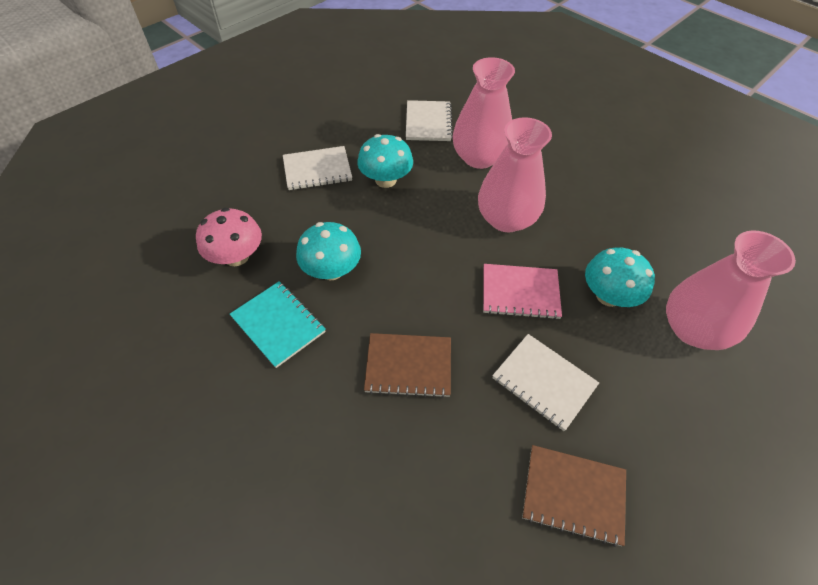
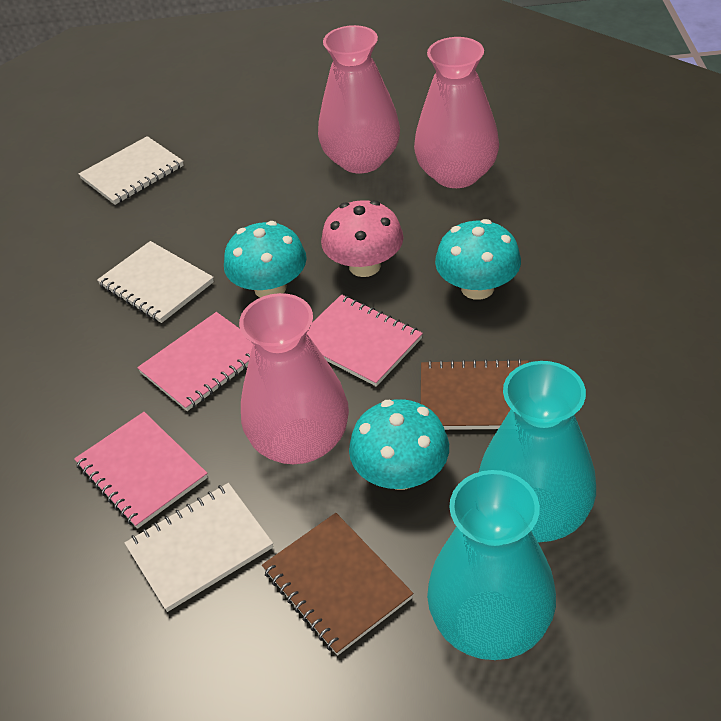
pink notebook: [483,264,562,320] = 1 -> [74,412,208,529] [137,312,253,411] [307,294,423,387] = 3
turquoise notebook: [230,281,326,368] = 1 -> none = 0
turquoise vase: none = 0 -> [427,470,556,660] [479,361,596,542] = 2

